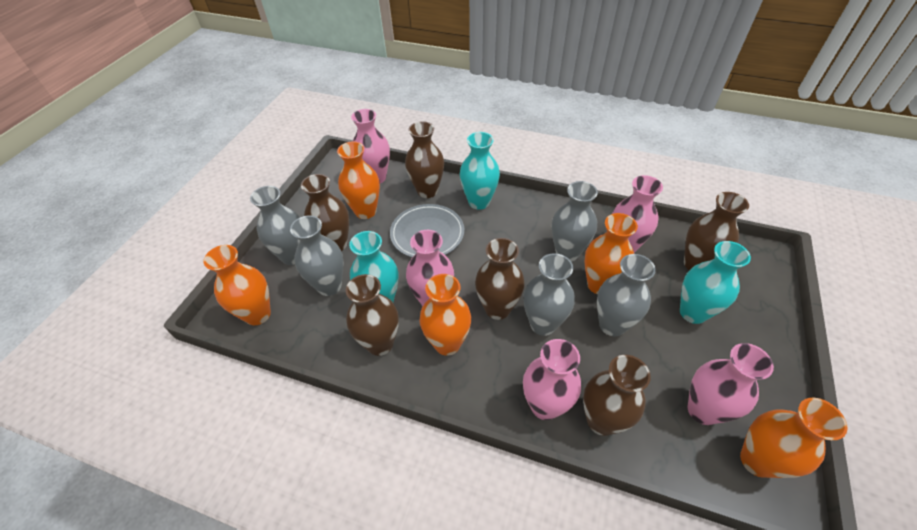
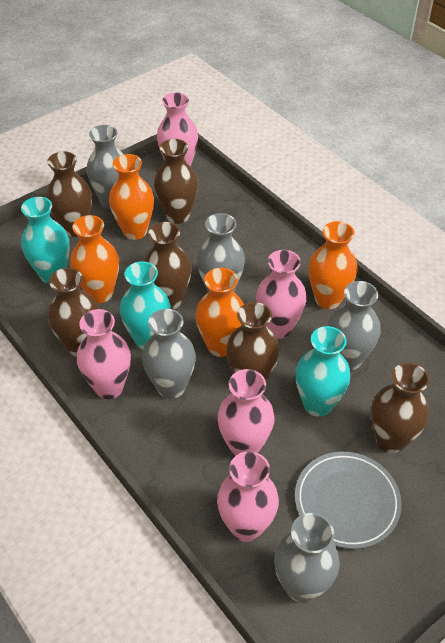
orange vase: [204,245,271,325] [337,142,380,219] [419,274,471,356] [584,213,638,294] [740,398,847,478] = 5 -> [70,215,119,303] [109,154,154,240] [195,268,244,357] [308,221,358,309] = 4

